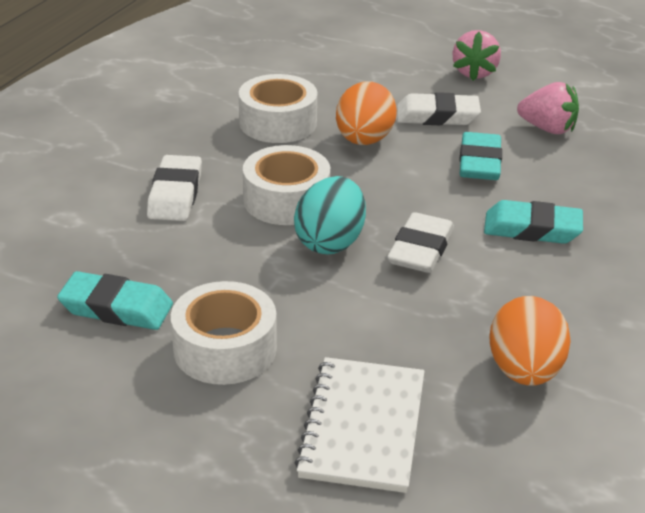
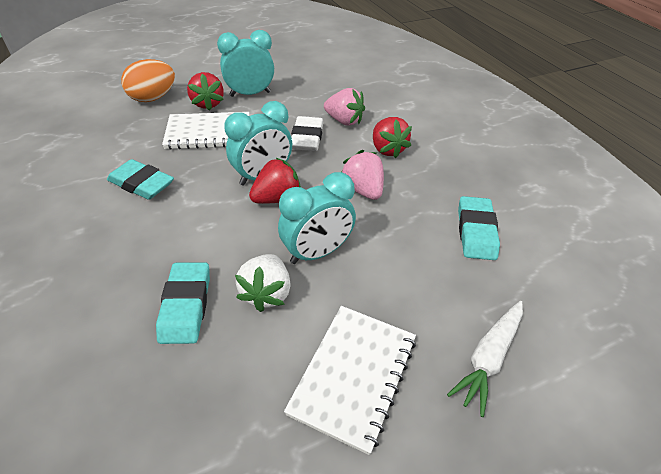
orange egg: [336,82,397,145] [490,296,571,386] = 2 -> [121,59,175,102] = 1
red strawberry: none = 0 -> [187,72,224,111] [249,158,301,204] [373,117,412,159] = 3
turquoise clock: none = 0 -> [217,30,274,97] [224,101,292,185] [278,172,356,264] = 3
turquoise egg: [294,176,366,255] = 1 -> none = 0
white carrot: none = 0 -> [447,301,523,417] = 1
white eraser: [147,155,202,221] [387,212,454,273] [397,92,481,125] = 3 -> [291,116,323,151] = 1
white notebook: [295,357,424,493] = 1 -> [162,112,249,150] [284,306,416,455] = 2
white strawberry: none = 0 -> [235,254,291,312] = 1
white tape: [171,281,277,385] [239,74,317,143] [243,145,330,225] = 3 -> none = 0

